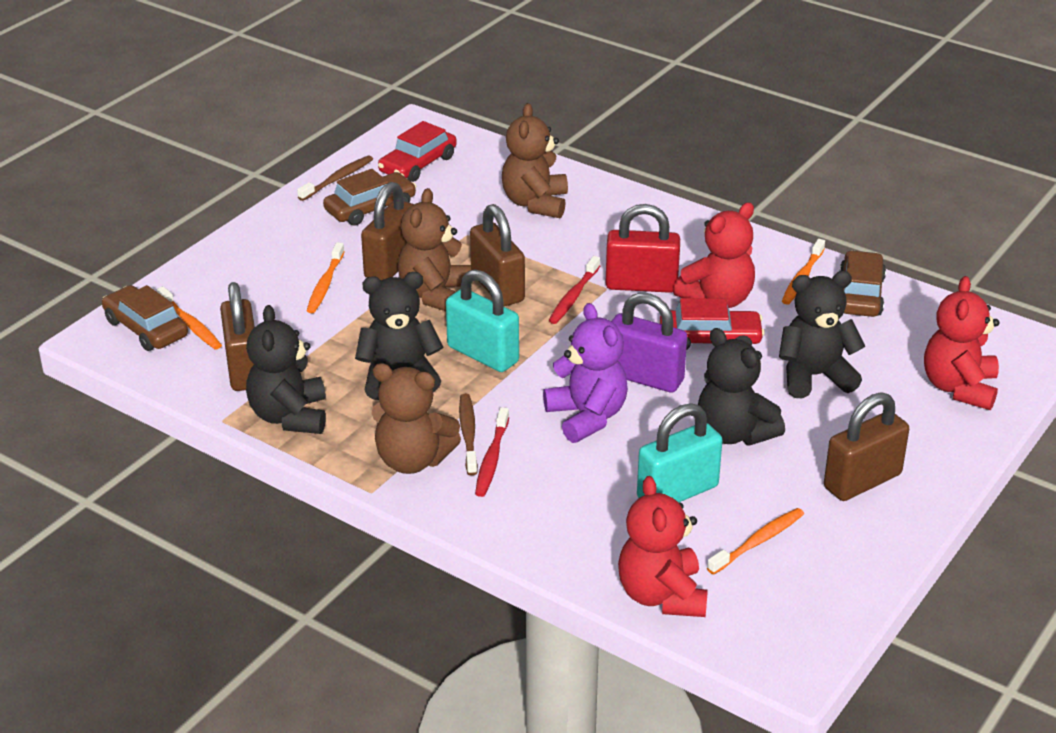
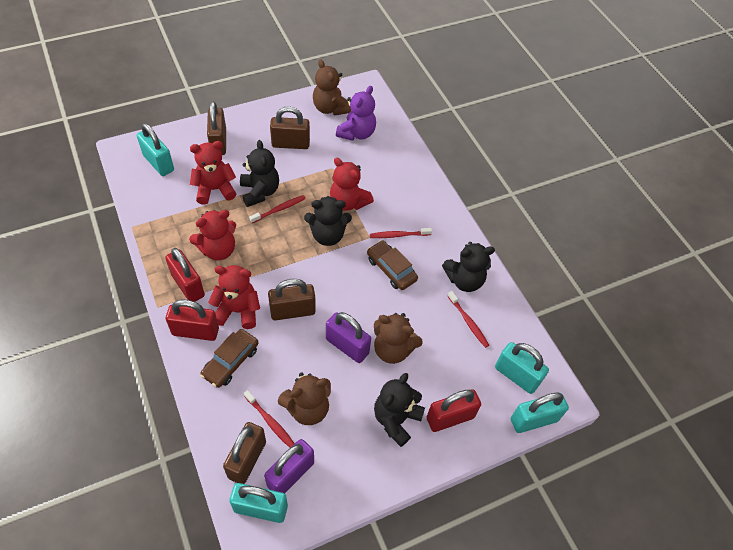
brown car: [102,285,188,351] [323,169,416,226] [840,250,886,317] = 3 -> [200,329,259,388] [367,240,418,290] = 2
brown toothbrush: [297,155,373,201] [459,394,478,476] = 2 -> none = 0
orange toothbrush: [157,286,222,350] [307,242,344,313] [707,508,804,575] [782,239,825,305] = 4 -> none = 0
purple padlock: [611,292,687,392] = 1 -> [264,439,314,494] [326,312,371,363] = 2
red car: [378,121,457,182] [660,298,765,350] = 2 -> none = 0
red padlock: [605,204,680,293] = 1 -> [165,248,205,302] [166,299,219,341] [427,390,481,432] = 3
red teddy bear: [618,476,708,617] [673,202,755,308] [924,276,1000,410] = 3 -> [189,210,236,260] [190,141,236,205] [208,265,260,329] [330,158,374,211] = 4
red toothbrush: [475,407,509,497] [549,256,600,324] = 2 -> [244,390,295,448] [249,195,306,223] [370,228,432,238] [448,291,489,348] = 4
turquoise padlock: [446,269,519,372] [637,403,723,503] = 2 -> [137,123,174,176] [229,483,288,523] [495,342,549,394] [511,393,569,433] = 4

